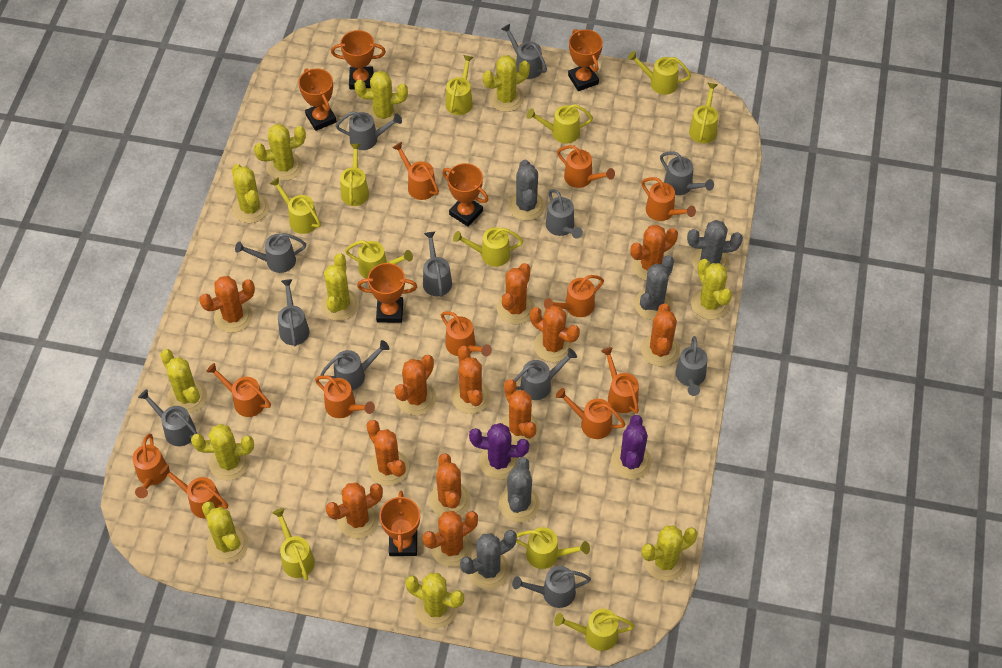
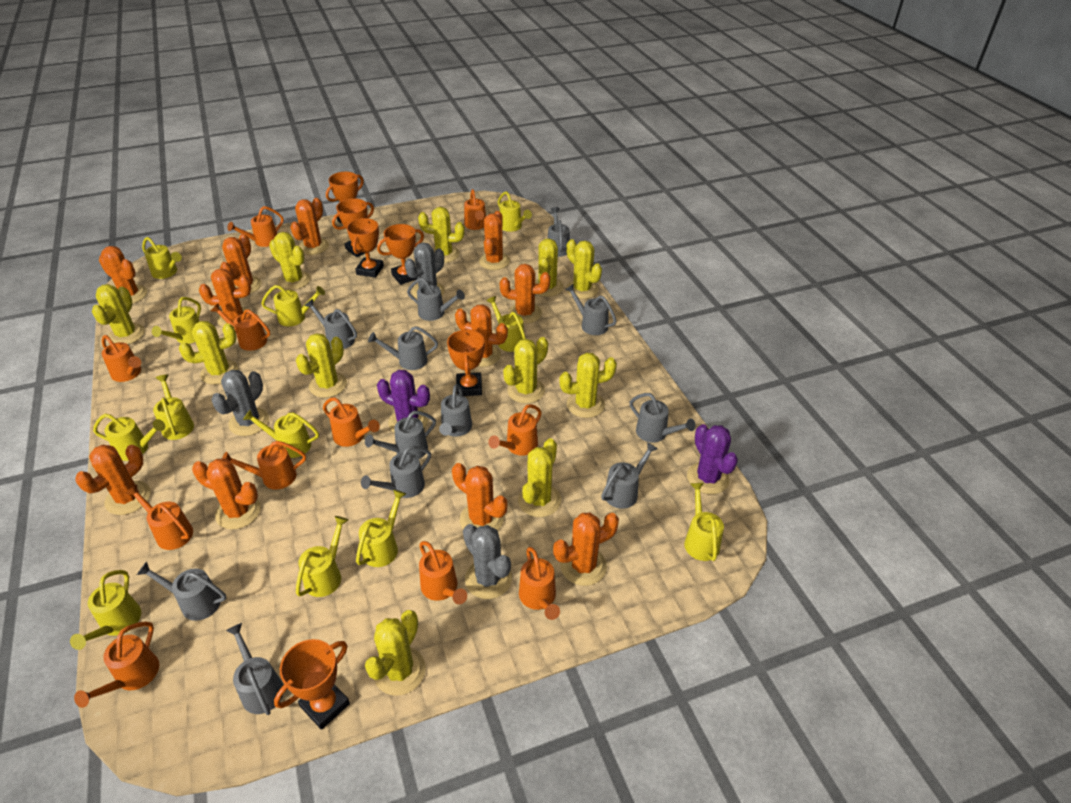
grey cactus: [460,530,517,589] [499,457,540,522] [508,160,545,221] [634,255,674,320] [687,220,743,272] = 5 -> [211,370,269,436] [405,243,445,299] [463,524,512,599] = 3
orange cactus: [199,276,255,333] [326,482,383,539] [366,420,409,486] [395,355,436,415] [423,511,478,567] [429,453,471,516] [451,346,491,414] [497,263,535,324] [501,379,540,445] [530,305,580,362] [630,225,678,280] [641,303,680,366] = 12 -> [75,445,151,515] [99,246,147,303] [192,458,261,530] [199,268,251,327] [220,234,262,294] [290,198,329,255] [452,463,507,531] [455,304,508,367] [479,211,510,270] [500,264,550,324] [553,513,619,586] = 11
yellow watering can: [270,177,321,234] [273,508,315,580] [340,144,369,206] [345,240,413,279] [445,55,473,115] [453,227,523,267] [516,527,590,569] [527,104,593,143] [554,609,635,651] [628,51,691,95] [689,83,718,144] = 11 -> [70,570,141,650] [93,414,165,461] [142,237,182,279] [152,297,201,344] [153,374,194,440] [243,410,319,458] [261,285,325,327] [296,516,348,597] [356,489,406,567] [486,296,526,352] [498,191,532,232] [684,483,724,561] = 12

